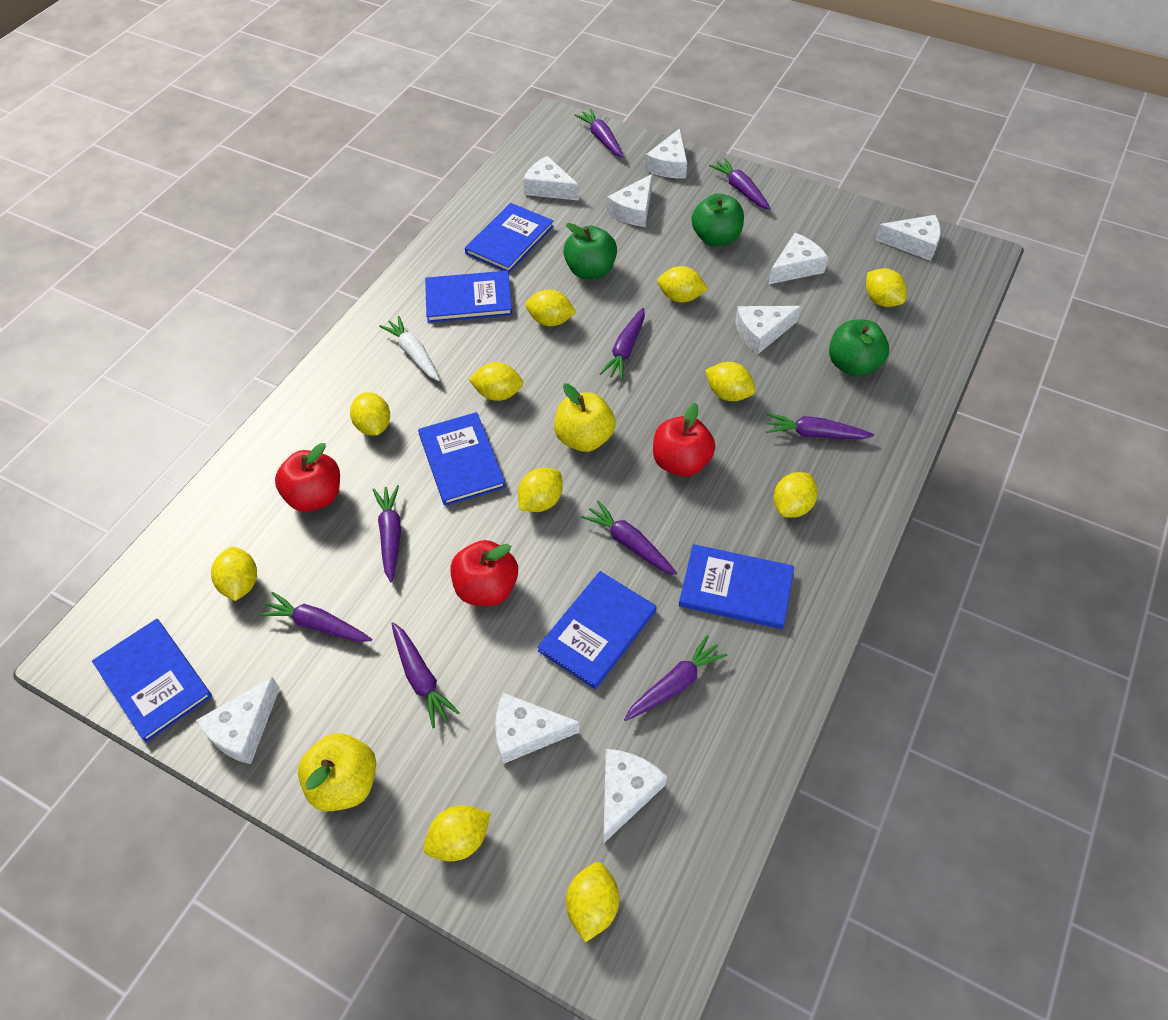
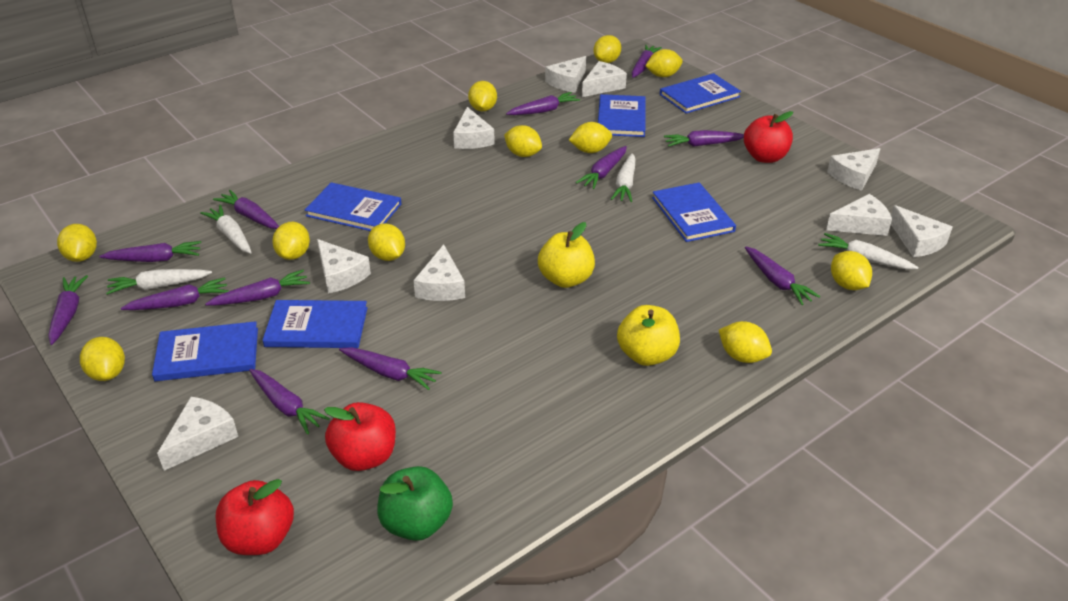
green apple: [563,223,617,279] [692,193,744,246] [829,319,889,377] = 3 -> [377,466,453,541] = 1
purple carrot: [258,592,372,642] [372,485,401,582] [392,622,460,728] [575,109,624,158] [581,500,677,575] [600,308,645,380] [624,635,728,721] [709,158,771,210] [766,413,874,439] = 9 -> [48,275,88,345] [100,241,201,262] [121,277,229,310] [205,270,310,306] [213,190,279,229] [249,369,330,434] [339,347,441,390] [506,92,580,115] [576,146,627,189] [632,45,662,78] [664,130,744,147] [745,246,820,305] = 12
white carrot: [379,316,440,381] = 1 -> [106,269,212,295] [200,205,252,254] [611,153,636,202] [818,233,918,269] = 4

